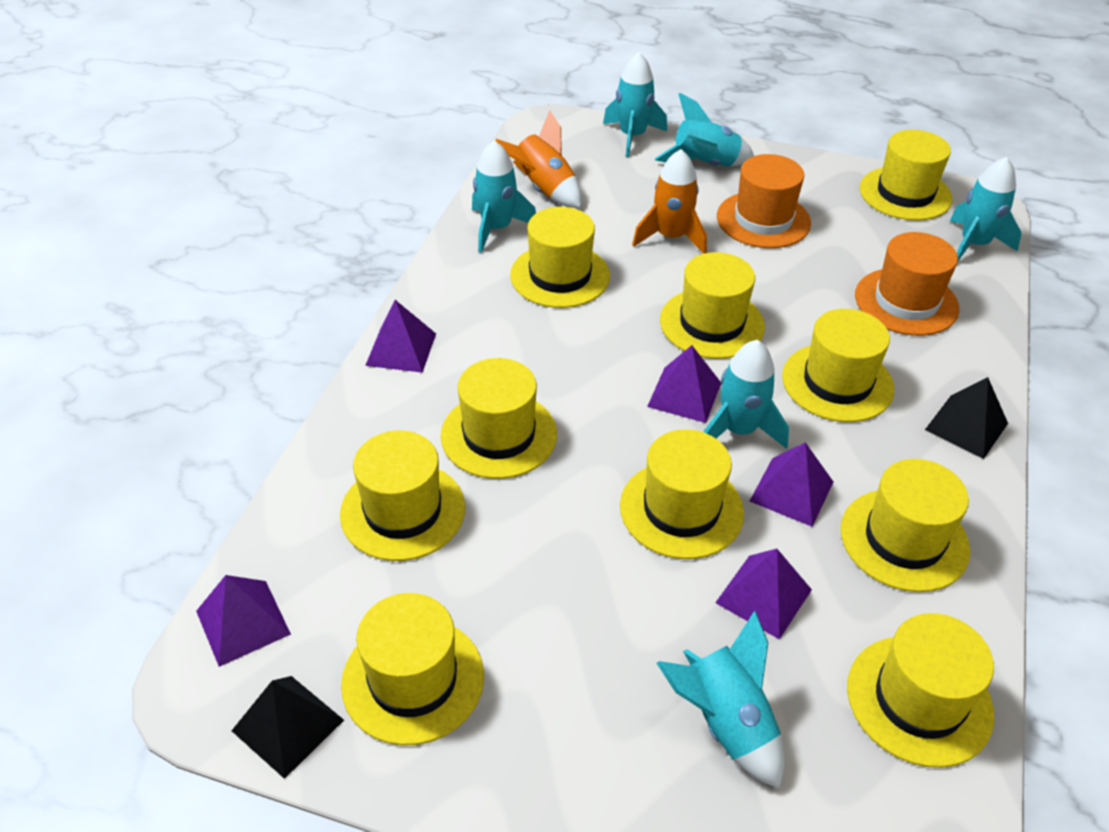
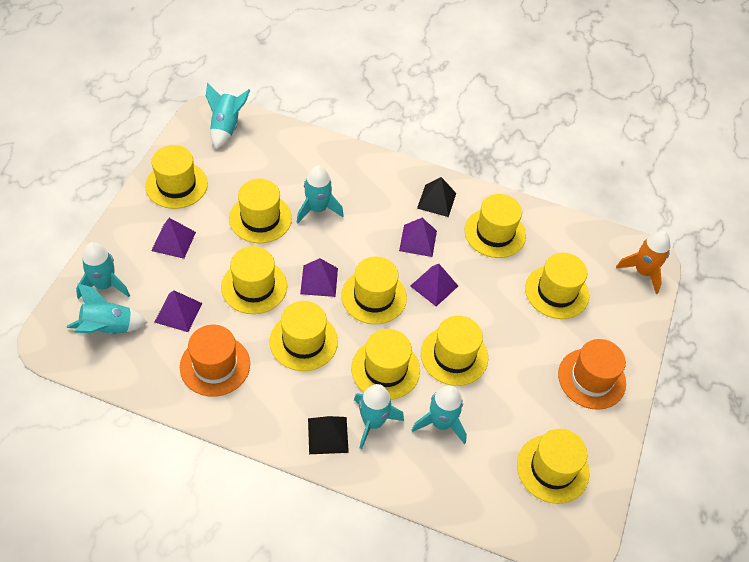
orange rocket: [495,110,582,208] [632,149,707,254] = 2 -> [616,231,670,294] = 1

